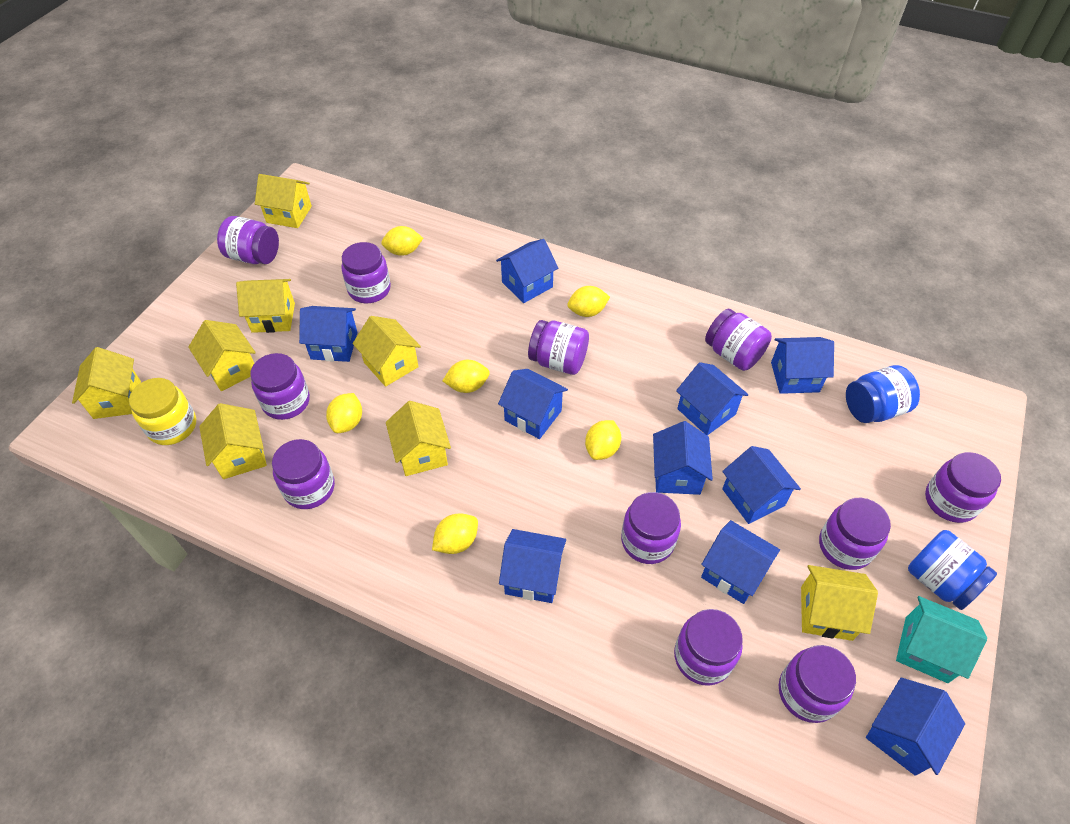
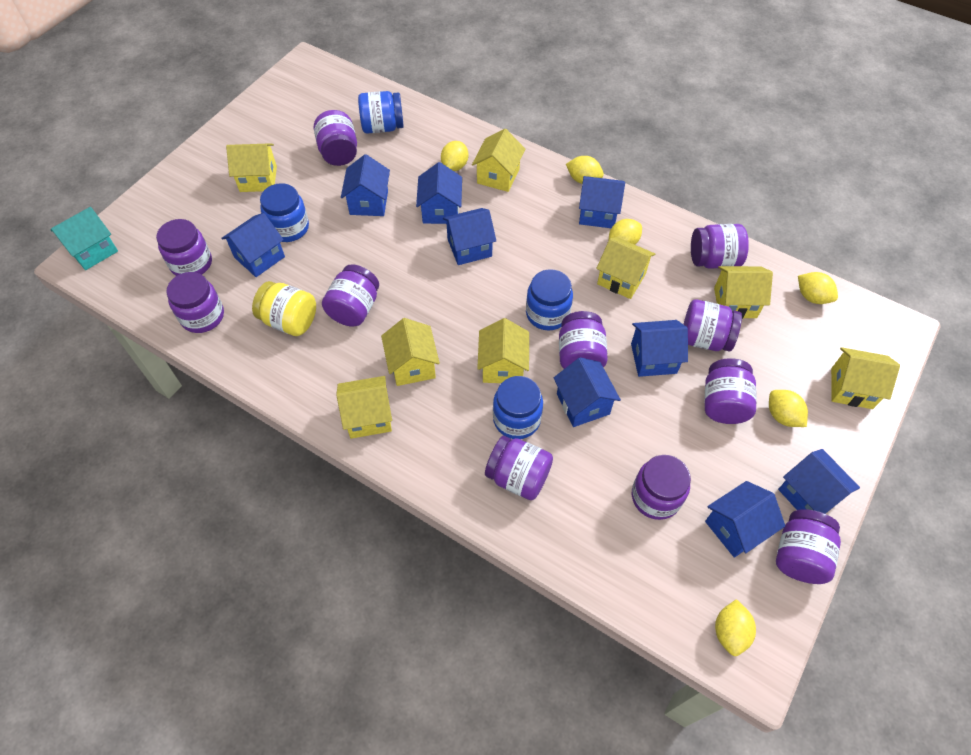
blue house: [299,306,358,362] [496,239,558,303] [498,369,568,439] [499,529,566,603] [653,421,713,495] [676,362,749,435] [701,520,780,604] [722,446,801,524] [771,337,834,394] [866,678,965,776] = 10 -> [221,213,285,277] [341,154,390,216] [416,162,462,224] [443,208,496,265] [554,357,621,427] [579,176,625,228] [631,320,688,377] [705,481,785,557] [778,449,860,514] = 9
blue jar: [846,365,920,423] [908,530,997,610] = 2 -> [260,183,309,242] [358,91,404,134] [493,376,543,439] [526,269,573,330] = 4

